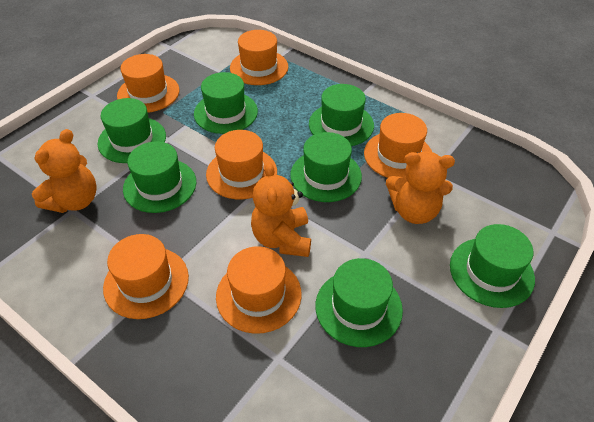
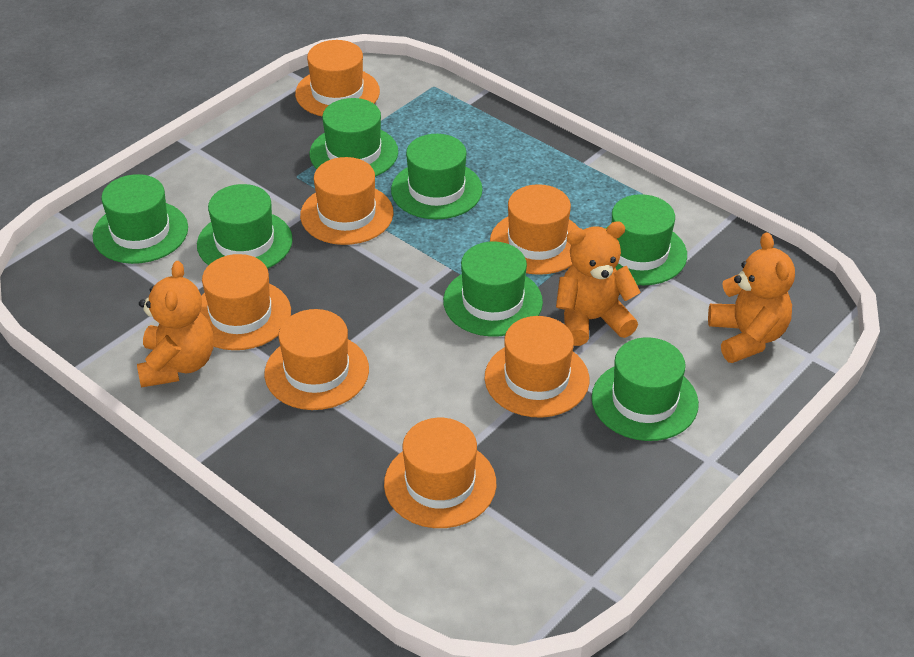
orange hat: [103,234,189,319] [117,54,179,113] [206,130,277,199] [216,246,302,334] [230,30,288,85] [364,113,432,178] = 6 -> [200,254,291,350] [264,309,369,410] [295,40,380,116] [300,157,393,245] [384,418,496,528] [485,316,590,418] [490,184,579,275] = 7

